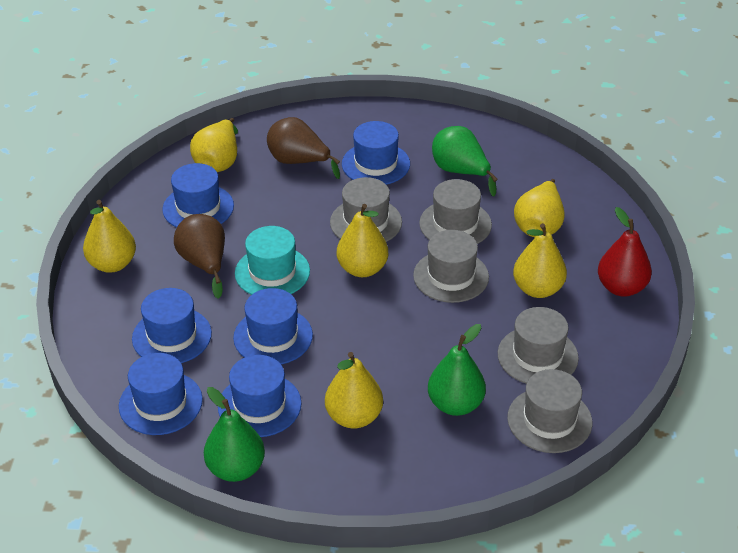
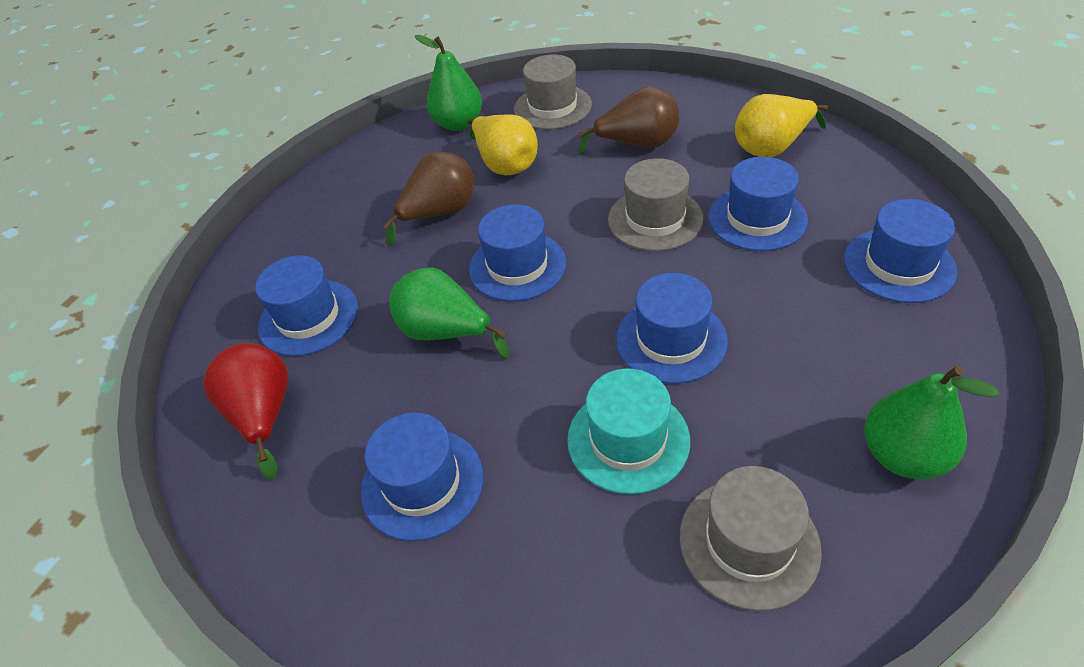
grey hat: [330,177,402,242] [413,230,489,303] [419,179,492,244] [498,307,579,384] [507,369,592,453] = 5 -> [514,54,592,130] [608,158,704,251] [680,466,822,611] = 3
yellow pear: [83,200,136,273] [190,118,238,172] [325,352,383,429] [337,204,389,277] [513,223,567,298] [514,179,565,237] = 6 -> [468,114,538,175] [735,94,828,157] = 2

